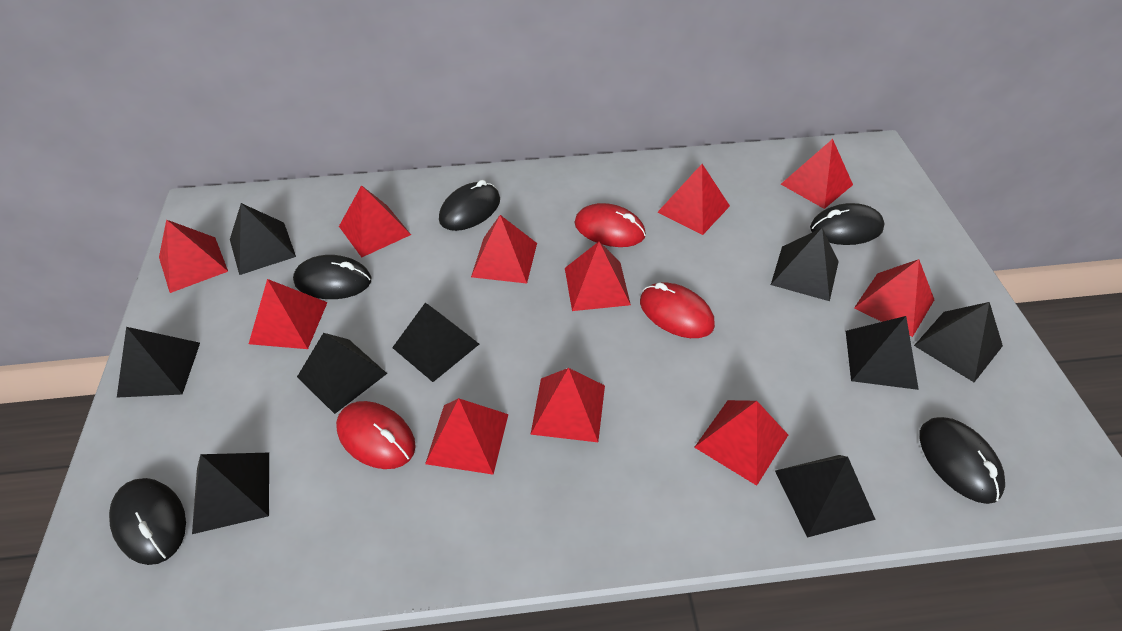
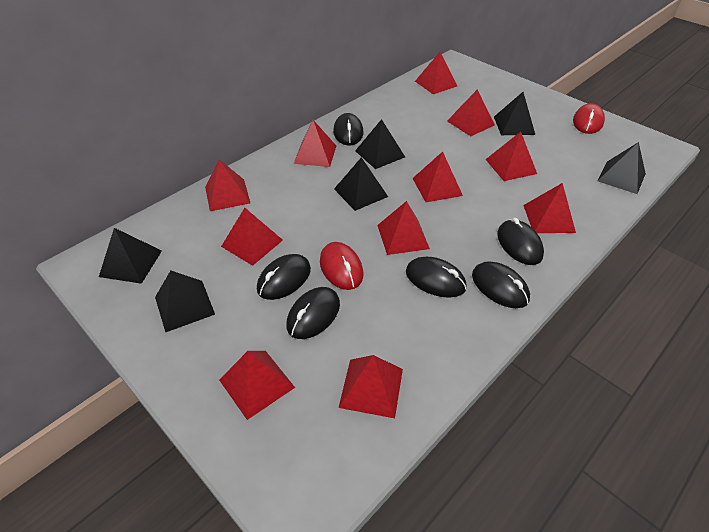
black mouse: [109,478,186,565] [293,255,371,299] [439,180,500,231] [810,203,885,245] [919,417,1005,504] = 5 -> [257,254,311,300] [286,287,340,339] [333,113,363,146] [406,257,467,298] [472,261,530,308] [497,218,544,265] = 6
black pyramid: [117,327,200,398] [192,453,269,534] [230,203,296,275] [297,333,387,414] [392,303,479,382] [771,228,839,301] [775,455,876,538] [846,316,919,390] [914,302,1003,382] = 9 -> [99,228,162,284] [155,271,215,332] [334,157,388,211] [355,119,405,169] [494,92,535,135] [597,142,646,194] = 6
red mouse: [336,401,416,469] [574,203,646,247] [640,283,715,338] = 3 -> [320,242,364,290] [573,103,605,134] = 2

